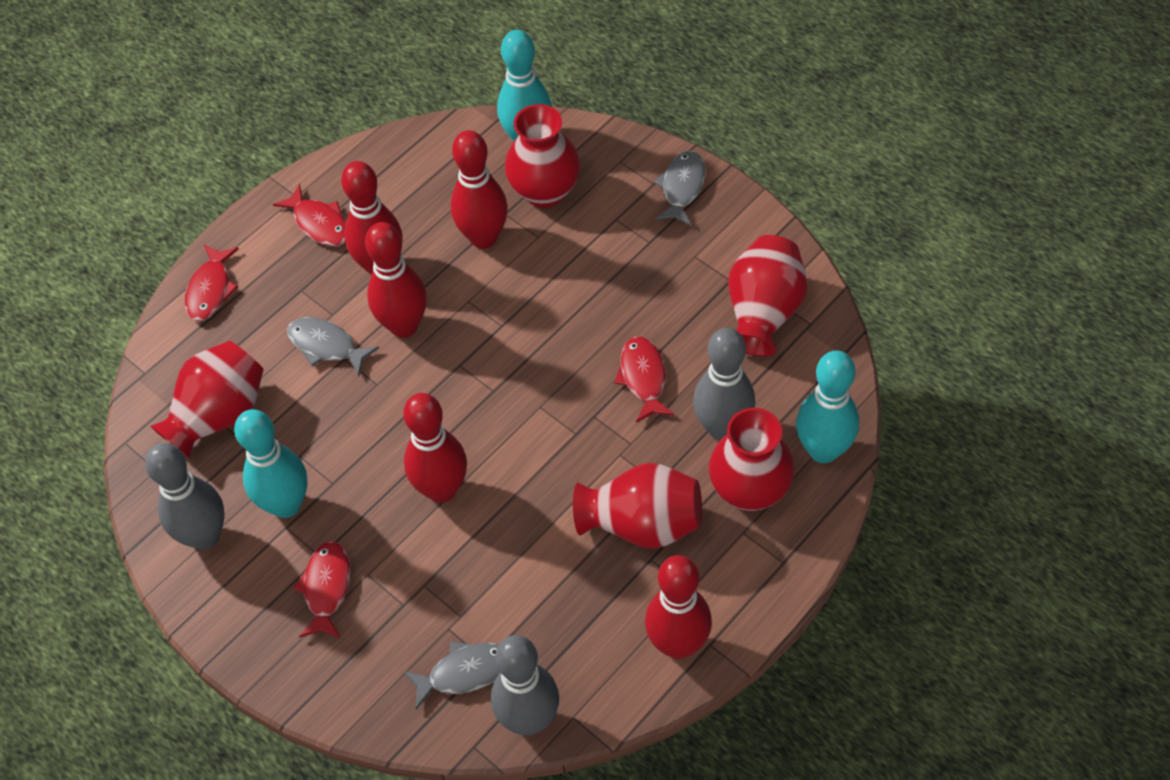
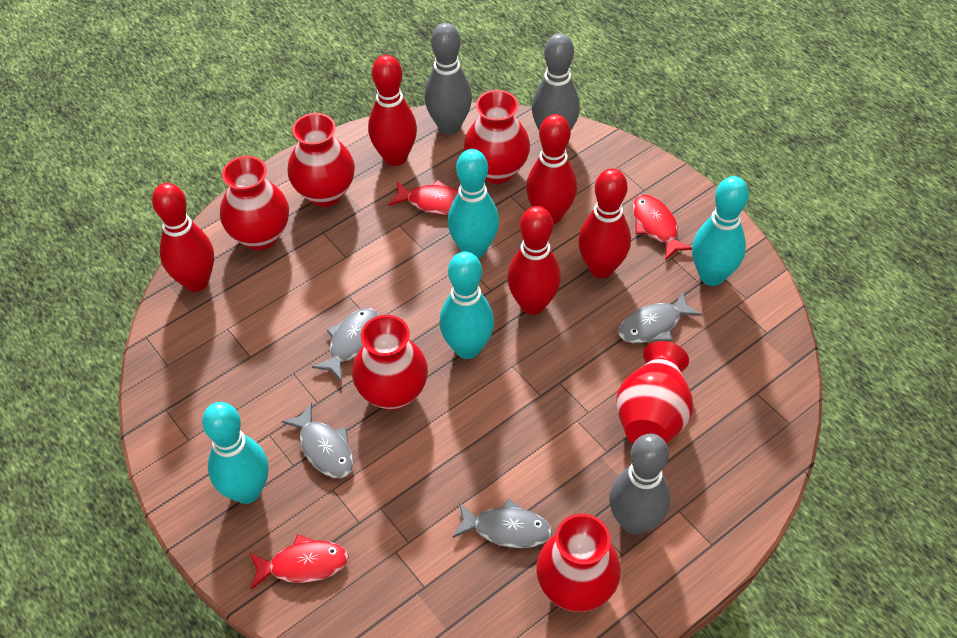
grey fish: [287,317,379,376] [404,642,500,709] [654,151,706,226] = 3 -> [281,402,353,478] [312,308,378,382] [453,498,552,548] [618,291,702,343] = 4
red fish: [184,245,239,321] [273,184,346,246] [293,541,351,638] [614,336,675,423] = 4 -> [250,534,349,590] [388,180,458,215] [633,195,692,260] = 3
red vase: [150,341,264,459] [505,104,580,208] [573,463,702,549] [709,408,795,511] [728,235,807,356] = 5 -> [220,156,289,250] [287,113,355,207] [352,315,428,410] [464,90,530,184] [536,514,621,612] [616,341,693,444] = 6
turquoise bowling pin: [234,409,308,518] [497,30,552,141] [796,350,859,463] = 3 -> [202,402,269,504] [439,251,494,359] [448,149,499,258] [692,176,749,286] = 4

